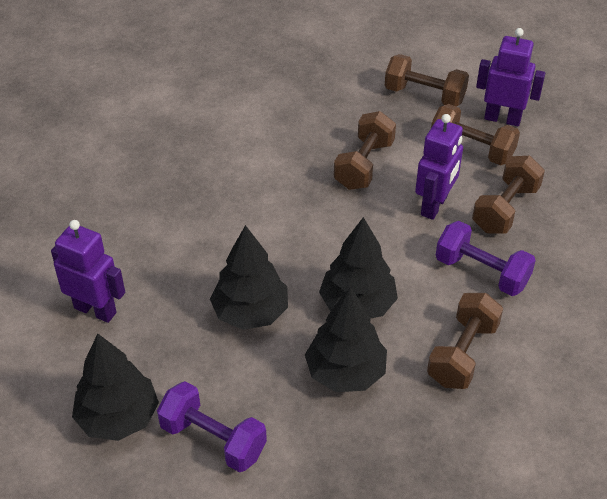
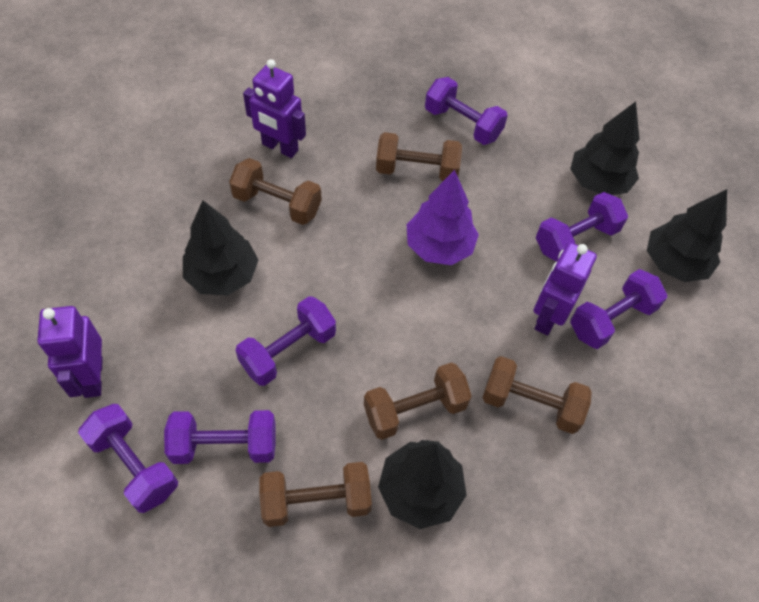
purple dumbbell: [157,381,267,472] [436,221,536,296] = 2 -> [78,404,178,513] [164,410,276,464] [235,296,336,386] [425,77,508,145] [536,192,628,261] [570,269,667,349] = 6
purple tree: none = 0 -> [407,170,479,265] = 1

